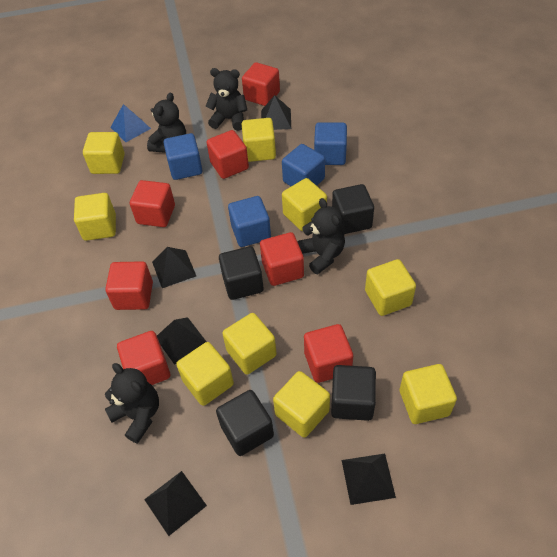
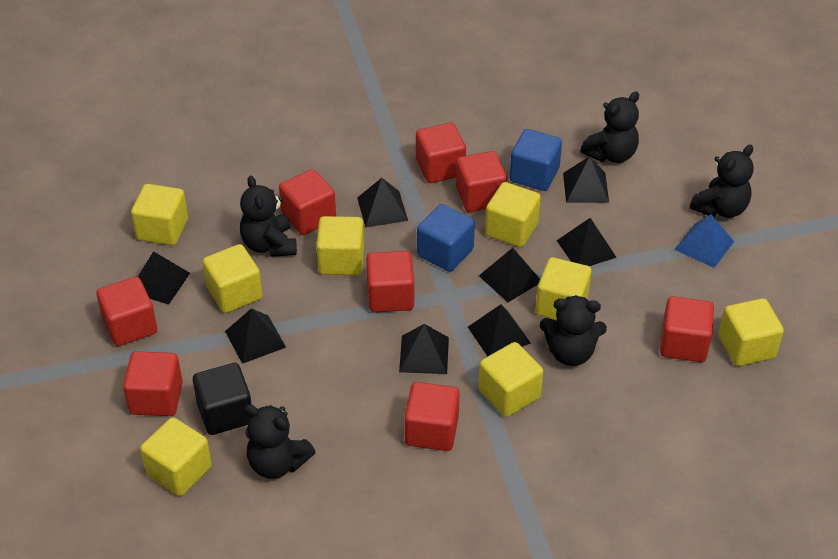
black cube: [216,390,274,456] [219,246,264,300] [331,365,376,421] [332,184,374,234] = 4 -> [193,363,252,435] = 1
black pyramid: [144,471,207,536] [152,247,196,288] [157,317,206,365] [261,95,291,130] [342,454,396,505] = 5 -> [138,251,190,305] [225,308,286,364] [357,178,408,228] [399,324,449,374] [468,304,531,357] [479,248,540,302] [557,218,617,266] [563,156,609,203] = 8
black teddy bear: [105,363,159,444] [147,92,186,153] [205,68,247,131] [298,198,345,274] = 4 -> [240,176,297,257] [244,404,315,479] [540,295,607,366] [580,91,639,163] [690,145,754,218] = 5
blue cube: [163,133,203,180] [228,196,271,247] [282,144,325,186] [314,122,347,165] = 4 -> [417,204,475,272] [510,129,562,191] = 2
red cube: [105,261,153,310] [117,331,170,385] [130,180,175,227] [206,130,249,179] [242,62,280,106] [260,232,304,286] [304,324,353,383] = 7 -> [97,277,157,346] [123,351,183,416] [279,169,336,235] [366,251,414,313] [404,382,460,451] [416,123,466,183] [456,151,507,212] [660,296,714,362] = 8
yellow cube: [74,193,116,241] [83,132,125,174] [176,342,234,406] [222,313,276,375] [242,118,276,162] [273,371,330,438] [282,178,327,231] [365,259,416,316] [400,364,457,424] = 9 -> [131,184,188,245] [140,417,212,496] [202,244,262,313] [316,216,364,275] [478,342,543,417] [485,182,541,247] [536,257,591,320] [719,298,784,366] = 8

